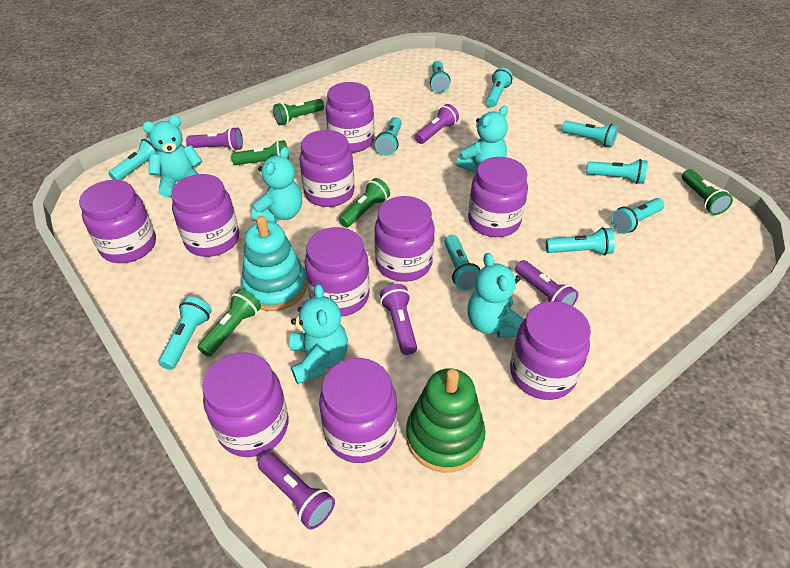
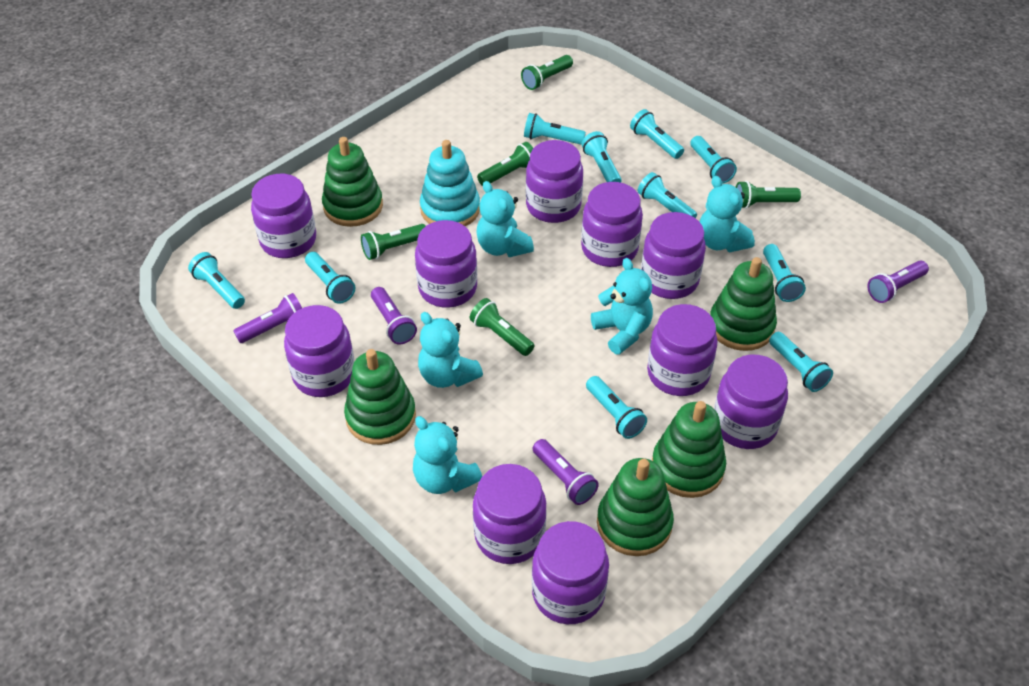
green stacking toy: [406,368,486,473] = 1 -> [322,137,383,227] [344,349,416,445] [597,458,674,556] [652,401,726,498] [710,257,777,351] = 5
purple flashlight: [186,127,243,151] [258,452,335,530] [380,284,417,355] [415,104,459,144] [515,260,578,306] = 5 -> [233,293,302,343] [371,287,417,345] [533,439,599,505] [867,261,929,303] = 4

